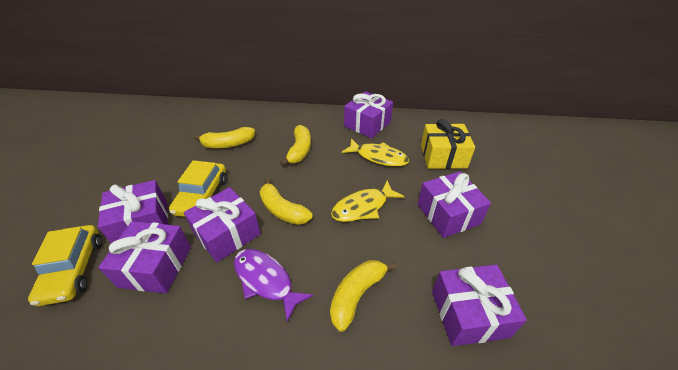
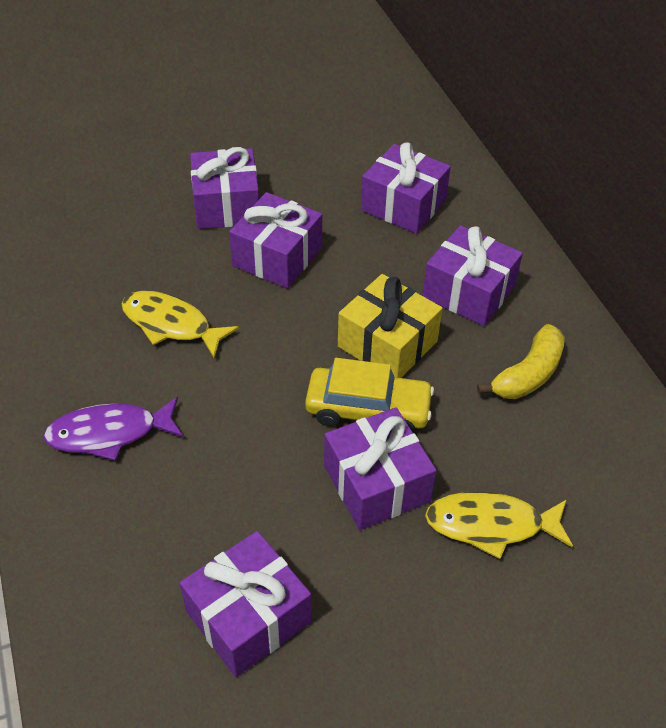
yellow banana: [194,127,255,148] [260,178,313,225] [280,125,311,166] [330,260,397,332] = 4 -> [477,324,565,399] = 1
yellow car: [28,225,102,306] [169,160,227,217] = 2 -> [305,358,434,432] = 1

